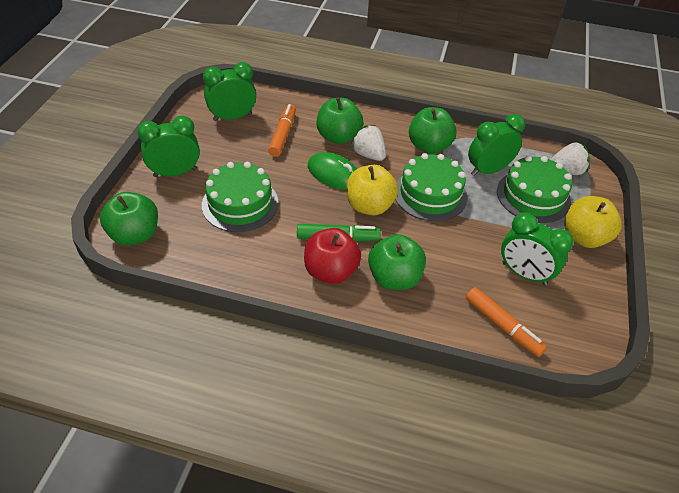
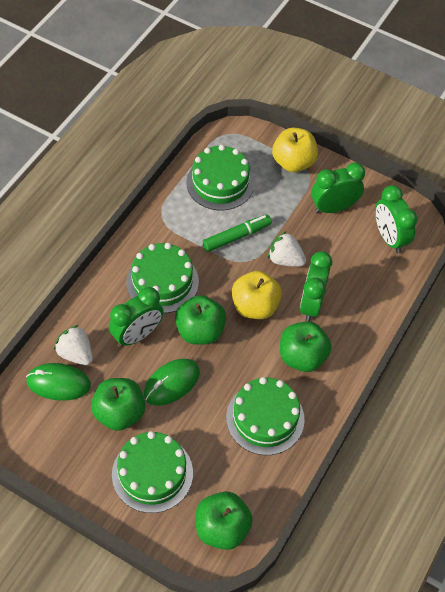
green cake: [202,162,279,232] [395,153,467,221] [497,155,572,223] = 3 -> [112,431,193,513] [126,243,199,313] [187,145,254,210] [226,377,305,455] = 4
green mouse: [308,152,357,190] = 1 -> [26,363,91,401] [144,359,200,405] = 2
orange marker: [268,104,296,157] [466,287,547,357] = 2 -> none = 0
red apple: [304,228,361,284] = 1 -> none = 0

